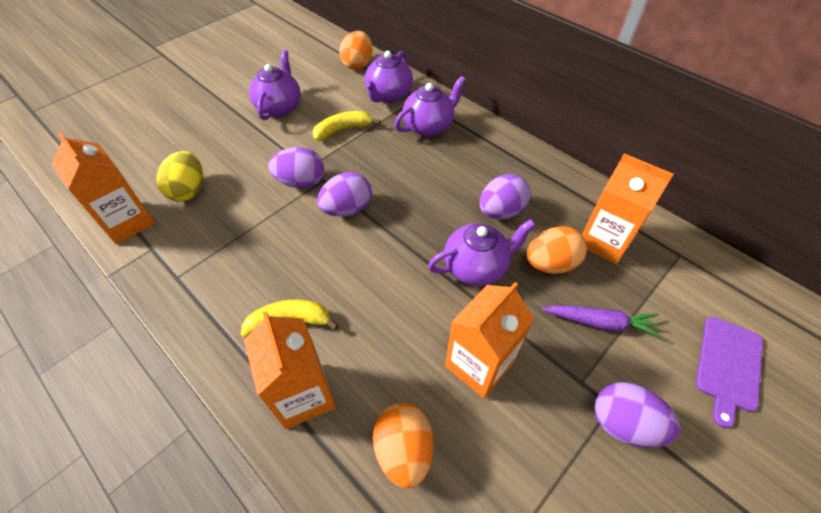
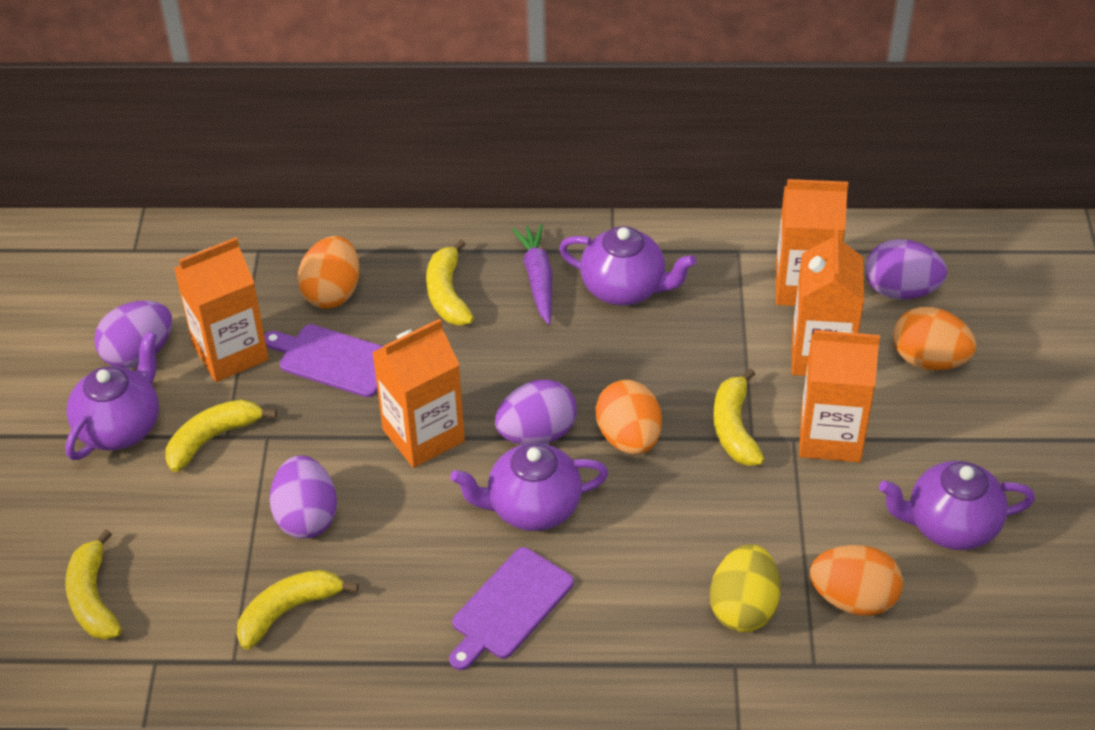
orange carton: [52,132,155,244] [244,311,336,429] [445,282,535,399] [582,153,674,264] = 4 -> [174,237,269,382] [372,319,465,468] [776,179,848,306] [792,229,864,376] [799,330,880,462] = 5
orange egg: [339,31,373,70] [373,403,434,489] [527,226,587,274] = 3 -> [298,236,360,309] [596,380,662,454] [810,545,903,616] [893,307,977,370] = 4
purple cutting board: [696,317,763,429] = 1 -> [264,324,384,397] [449,547,574,670] = 2
yellow banana: [241,299,339,338] [313,111,380,141] = 2 -> [65,529,122,640] [165,399,277,472] [237,569,359,650] [426,239,474,326] [713,368,764,466] = 5

